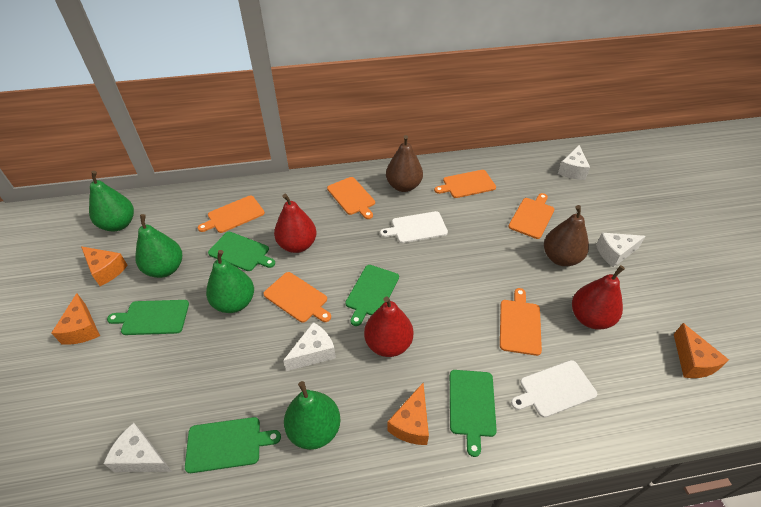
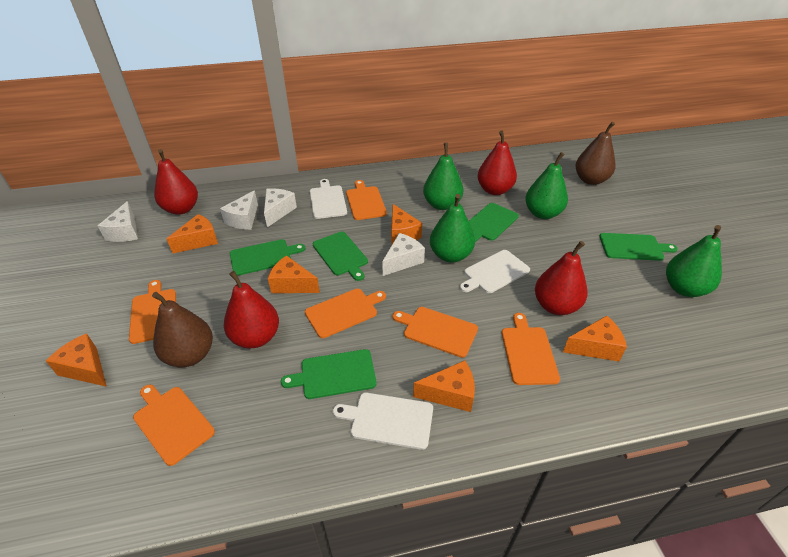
orange cheese: [51,293,100,345] [81,246,128,286] [387,383,429,445] [674,323,729,378] = 4 -> [46,333,107,387] [167,214,218,254] [268,255,320,293] [391,204,422,245] [413,360,475,412] [563,316,627,361] = 6
red pear: [274,194,316,253] [364,296,413,357] [572,265,625,329] = 3 -> [154,149,198,215] [224,271,279,349] [478,130,517,195] [535,241,588,315] = 4
white cutting board: [380,211,448,243] [511,360,597,418] = 2 -> [310,179,347,219] [333,392,433,450] [460,250,530,293] = 3

